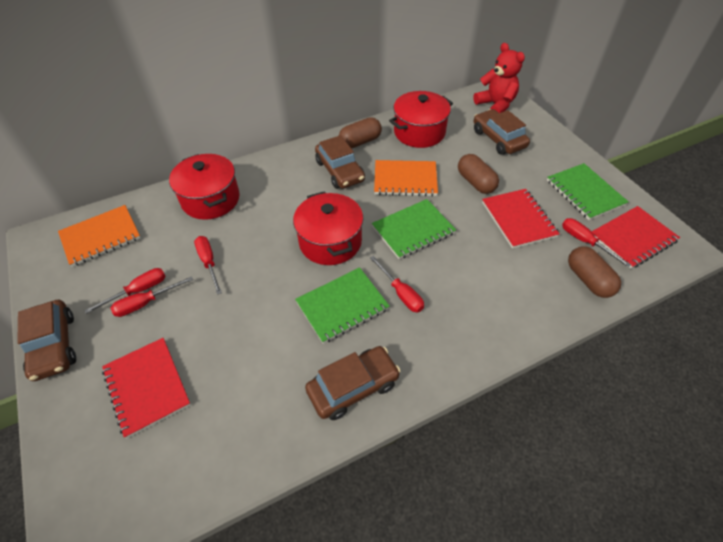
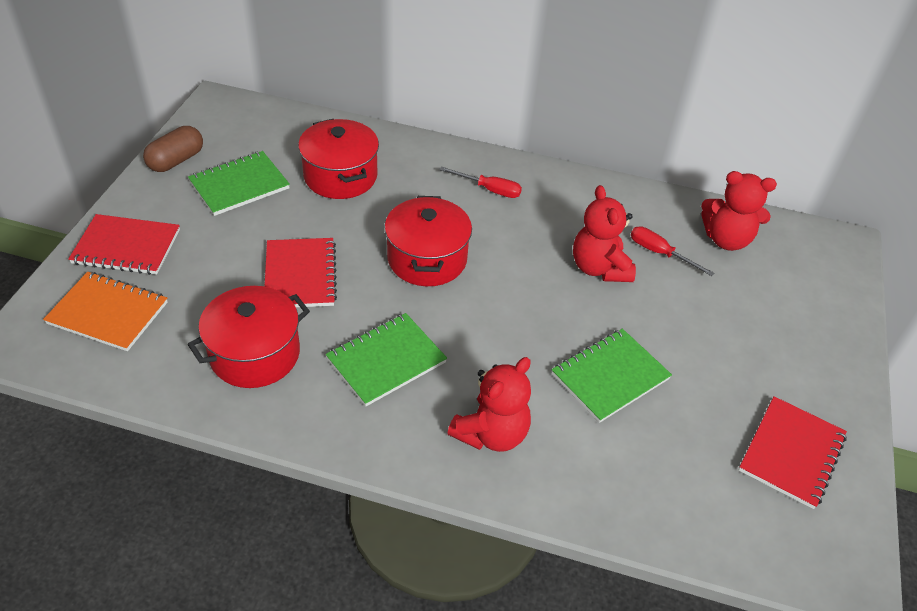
brown capsule: [339,117,382,149] [458,154,499,194] [568,246,621,298] = 3 -> [143,126,203,172] = 1
brown car: [17,300,76,381] [305,346,401,420] [315,135,365,189] [474,109,530,155] = 4 -> none = 0
orange notebook: [58,205,141,267] [374,160,438,196] = 2 -> [43,272,168,351] = 1
red screwdriver: [84,268,166,314] [110,276,193,317] [194,236,222,295] [370,256,424,312] [562,218,631,267] = 5 -> [439,167,522,198] [631,226,714,276] = 2
red teddy bear: [473,43,525,113] = 1 -> [448,357,531,452] [573,185,636,282] [701,171,777,251] = 3

